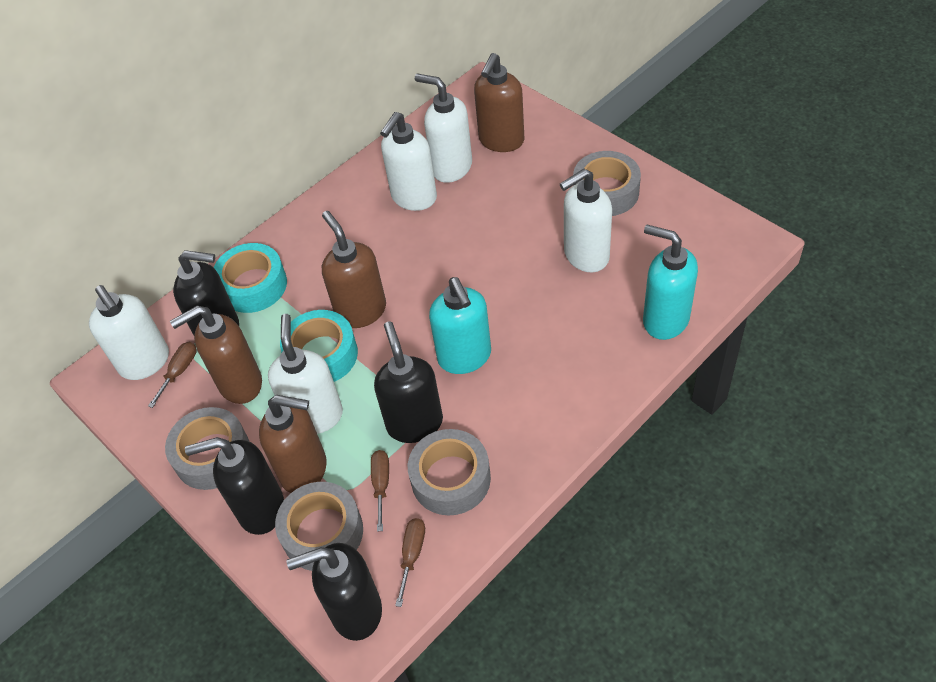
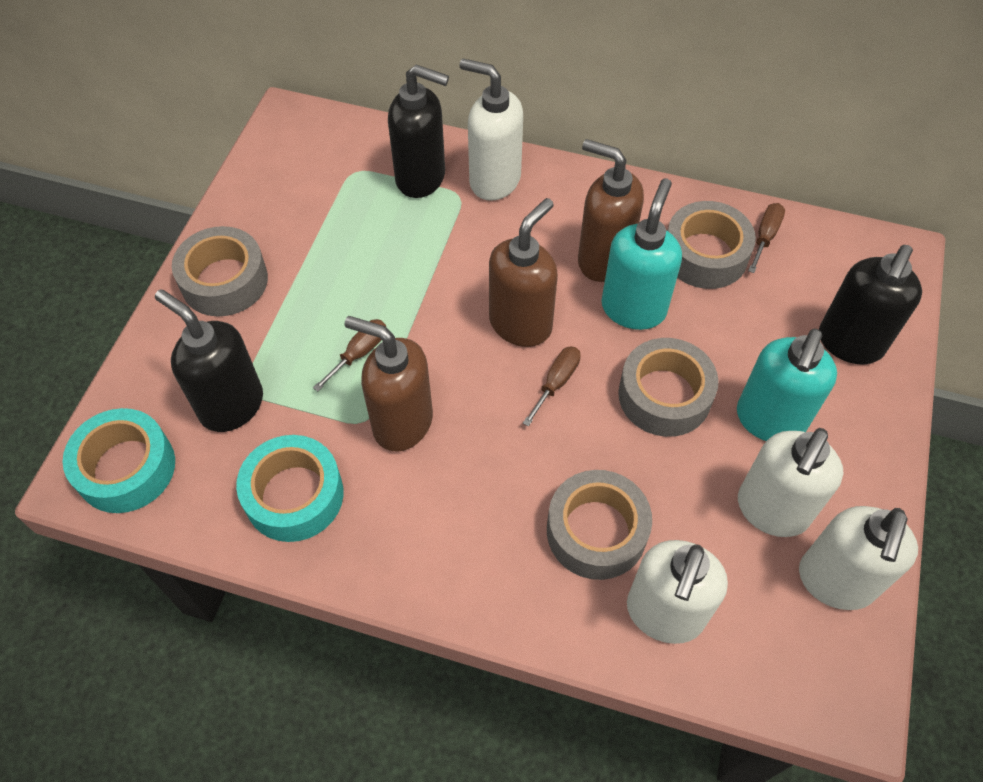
black soap dispenser: [173,250,239,335] [185,437,284,535] [286,543,382,641] [374,321,443,443] = 4 -> [155,289,263,432] [388,64,449,198] [819,245,922,365] = 3
brown soap dispenser: [170,306,262,404] [259,395,327,493] [322,211,386,328] [474,53,525,152] = 4 -> [345,316,433,451] [489,198,558,347] [578,139,644,282] = 3
white soap dispenser: [89,285,169,380] [268,314,343,434] [380,112,437,211] [415,73,472,183] [560,169,612,272] = 5 -> [459,59,523,201] [627,540,728,644] [738,428,843,537] [799,506,918,610] = 4

